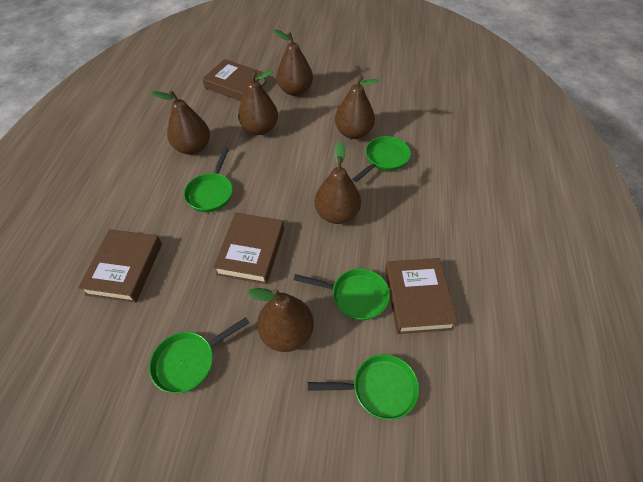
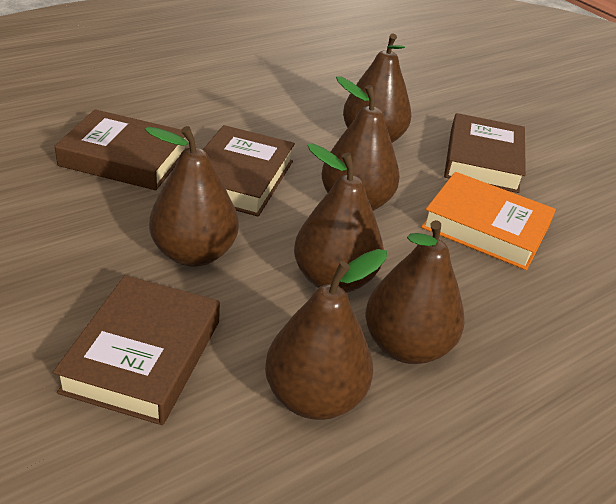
green pan: [149,317,249,393] [184,147,233,212] [294,268,390,320] [308,354,419,420] [352,136,411,182] = 5 -> none = 0
orange book: none = 0 -> [421,172,556,270] = 1

